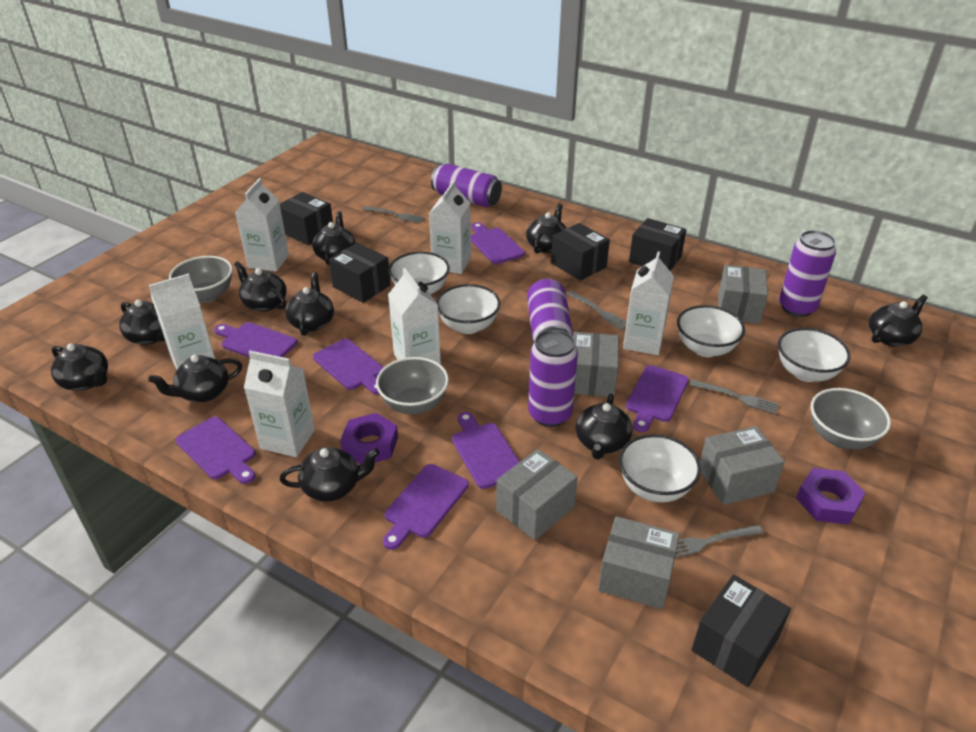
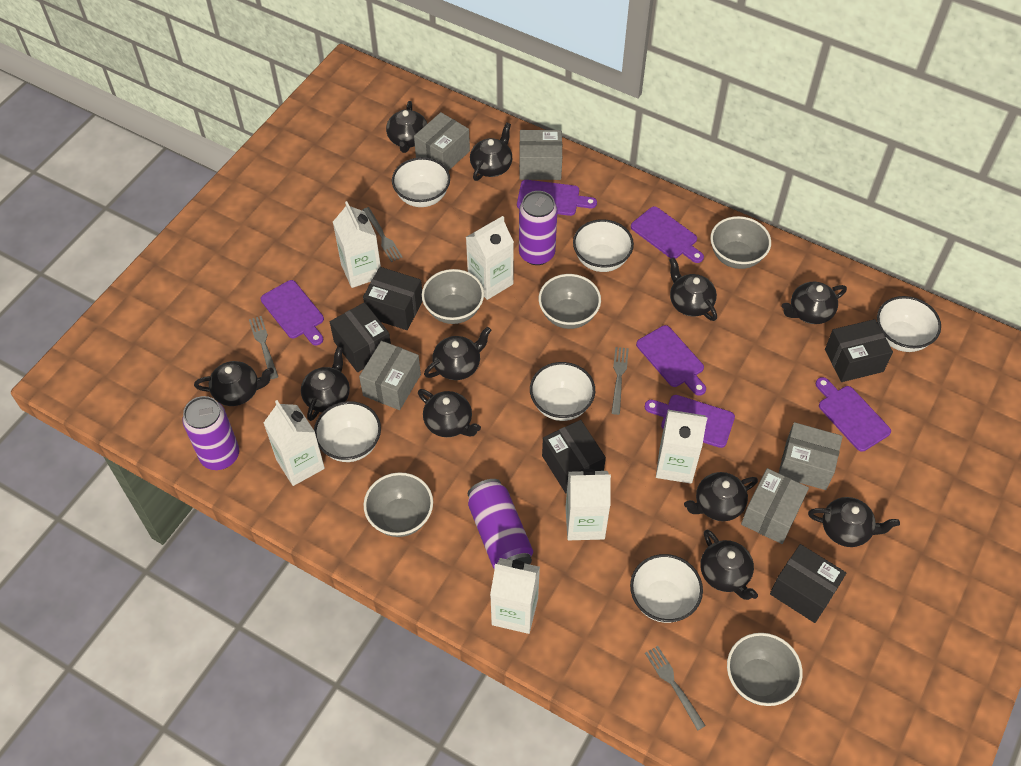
black teapot: [51,343,108,391] [119,300,165,345] [148,355,242,402] [234,261,287,312] [279,447,380,502] [285,272,334,336] [312,211,356,265] [526,204,566,253] [576,394,632,459] [869,295,928,346] = 10 -> [194,361,274,406] [301,347,350,421] [386,101,427,153] [418,389,481,437] [424,327,491,380] [470,122,512,181] [669,257,717,321] [684,472,758,521] [700,529,758,600] [782,282,847,324] [808,497,900,547] = 11
grey bowl: [169,256,233,303] [376,357,449,415] [811,388,891,450] = 3 -> [363,472,433,537] [422,269,484,324] [539,274,601,329] [710,216,771,269] [727,633,803,706] = 5
purple can: [431,164,502,207] [527,279,573,343] [528,329,578,427] [779,230,836,317] = 4 -> [182,396,239,470] [468,479,533,569] [519,191,557,265] = 3
purple cutting board: [176,417,255,484] [214,322,297,357] [313,339,383,395] [383,464,469,550] [452,412,520,489] [471,222,525,264] [626,365,689,432] = 7 -> [261,280,324,345] [517,180,597,216] [631,206,704,263] [636,325,706,395] [645,395,735,448] [815,377,891,452] = 6
purple nut: [340,413,398,464] [796,468,865,525] = 2 -> none = 0
white bowl: [388,252,450,295] [436,284,500,334] [619,434,701,502] [677,305,745,357] [778,328,851,382] = 5 -> [314,401,381,462] [392,157,450,207] [530,362,595,421] [573,219,634,272] [630,554,703,623] [877,296,941,352] = 6

